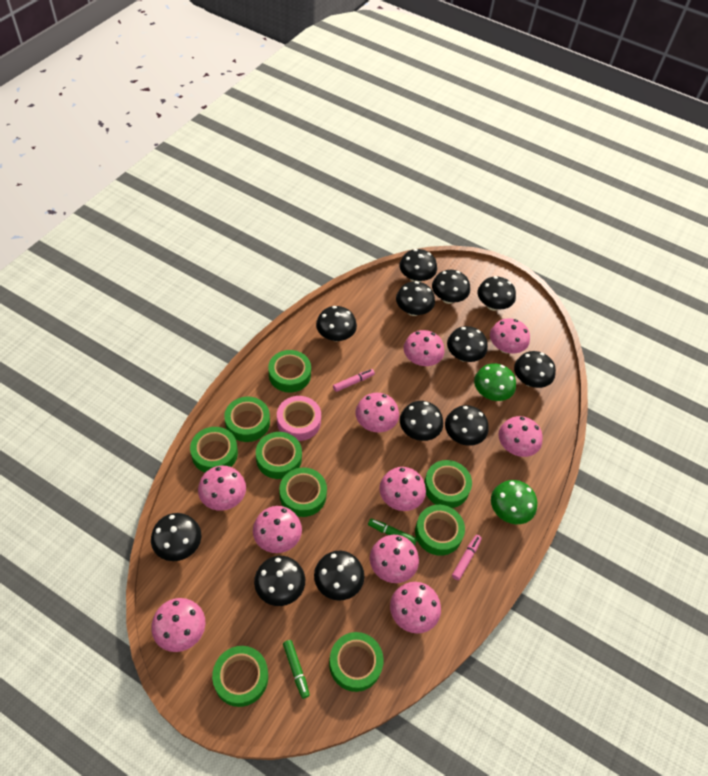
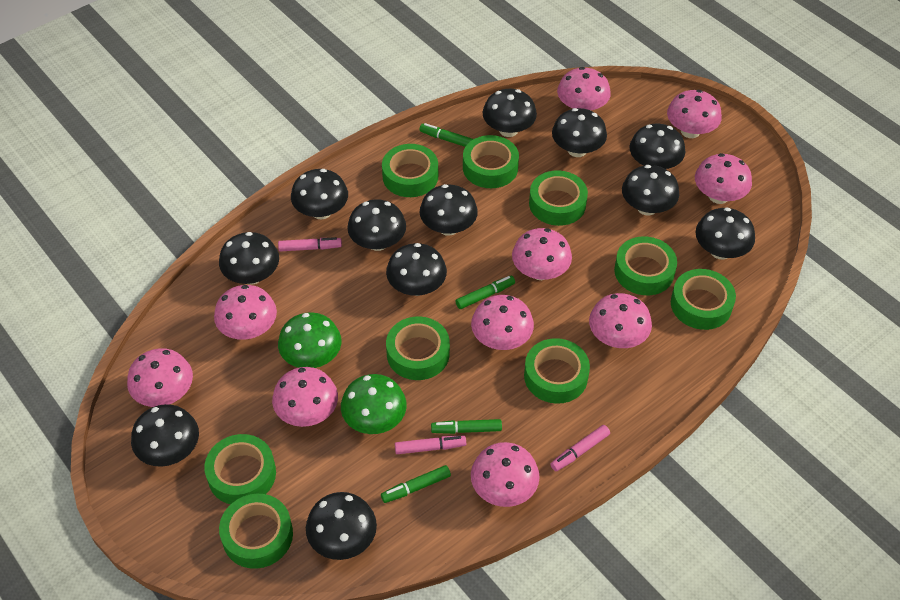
green marker: [283,640,310,699] [368,518,417,546] = 2 -> [381,465,451,503] [419,123,473,147] [431,419,502,434] [456,275,515,309] = 4
pink marker: [333,369,375,392] [452,535,482,580] = 2 -> [278,237,342,252] [395,436,466,454] [550,425,610,471] = 3
pink tape: [277,396,321,441] = 1 -> none = 0

